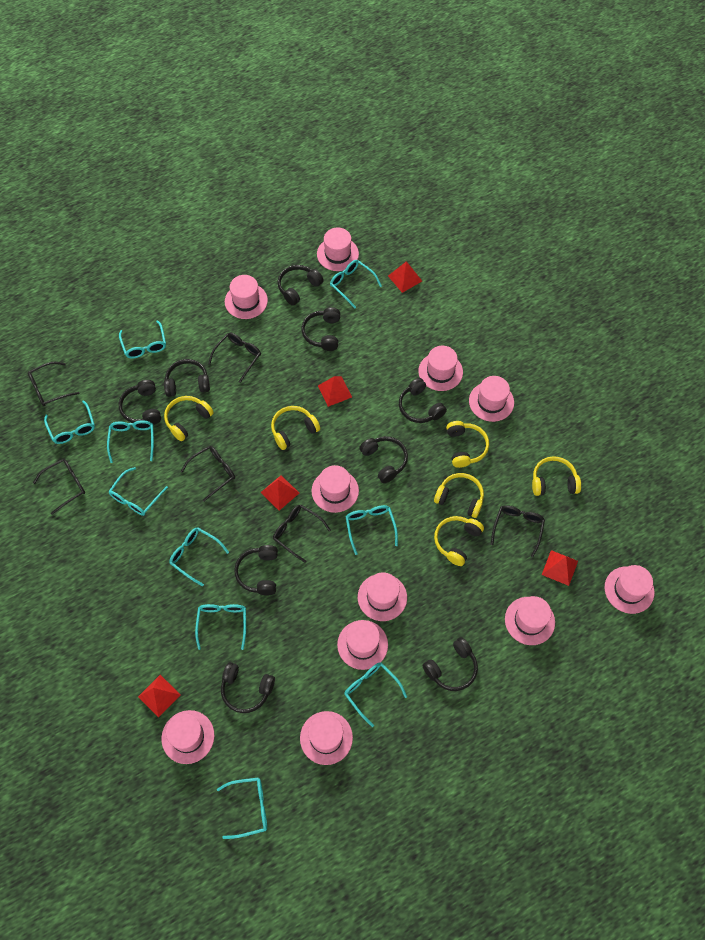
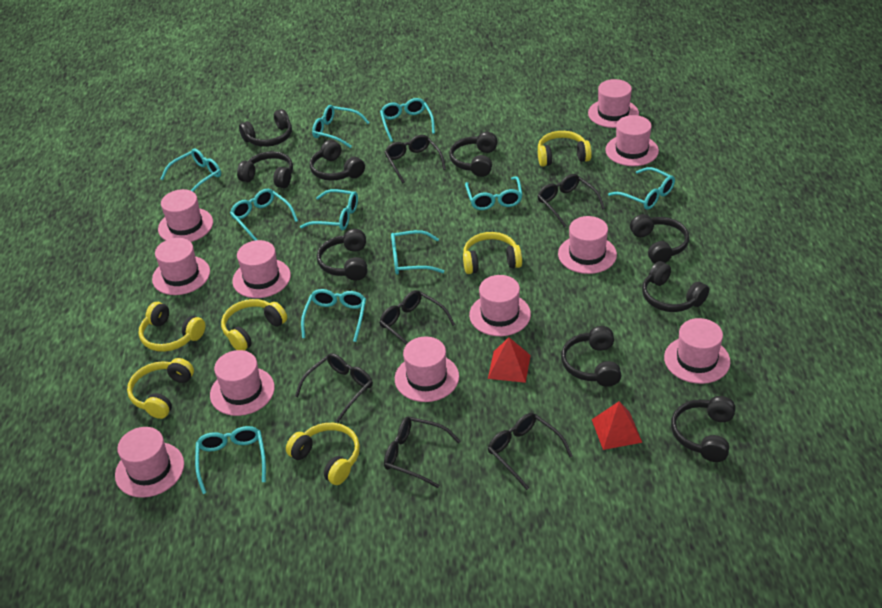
red pyramid: [138,675,181,718] [260,475,299,511] [318,376,352,407] [388,261,422,293] [542,550,578,586] = 5 -> [488,337,531,383] [592,401,642,450] = 2

